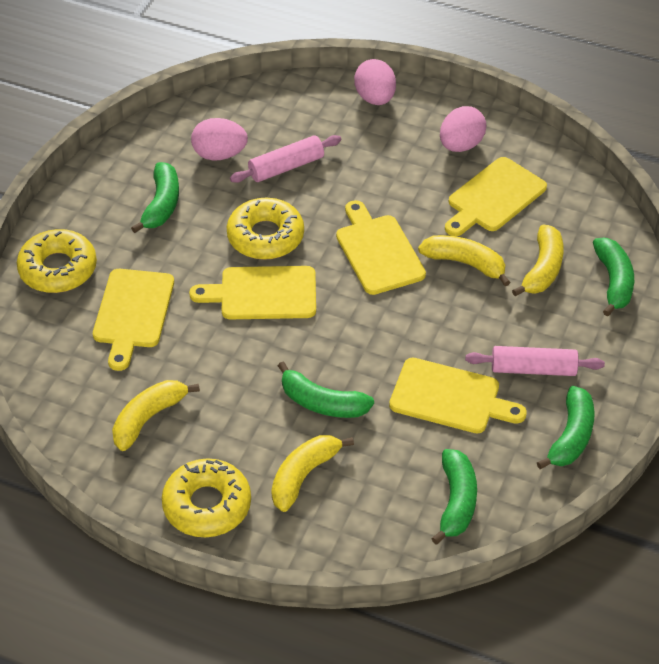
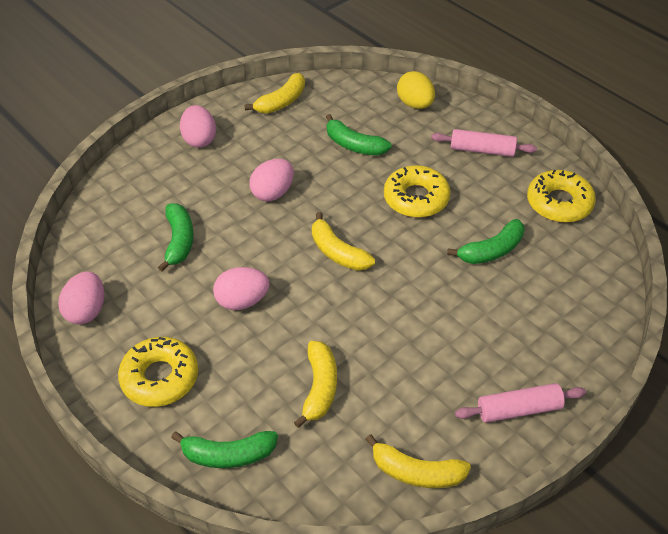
green banana: [131,162,179,233] [278,362,374,418] [431,449,477,545] [537,386,595,469] [593,238,634,316] = 5 -> [158,203,194,272] [171,431,278,468] [326,114,392,155] [447,219,525,264] = 4
pink egg: [191,118,248,160] [354,59,396,105] [440,106,486,152] = 3 -> [58,271,104,325] [180,105,216,147] [213,267,270,310] [249,159,294,202] = 4
yellow cutting board: [93,269,174,371] [189,266,316,319] [336,200,426,295] [389,358,527,433] [445,157,547,236] = 5 -> none = 0
yellow egg: none = 0 -> [397,71,435,109] = 1

